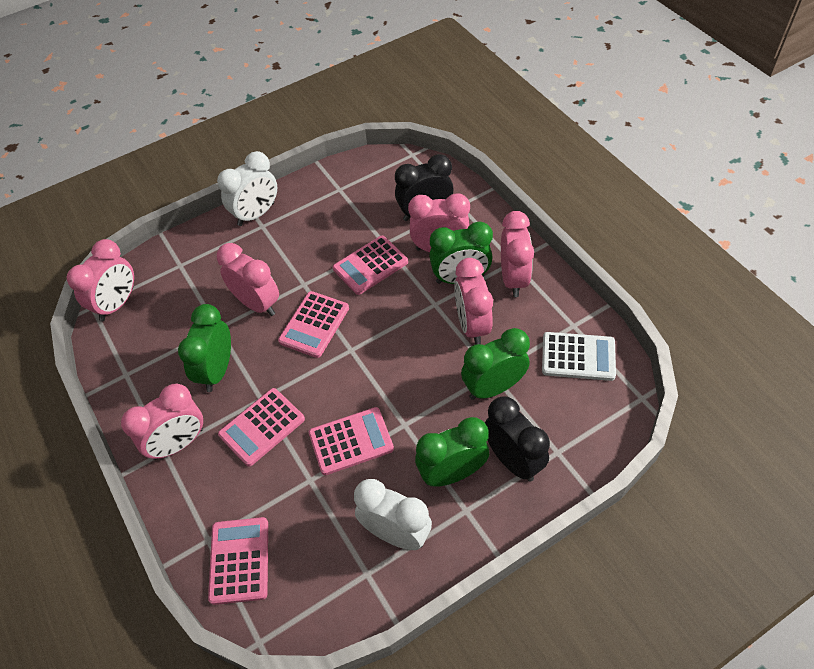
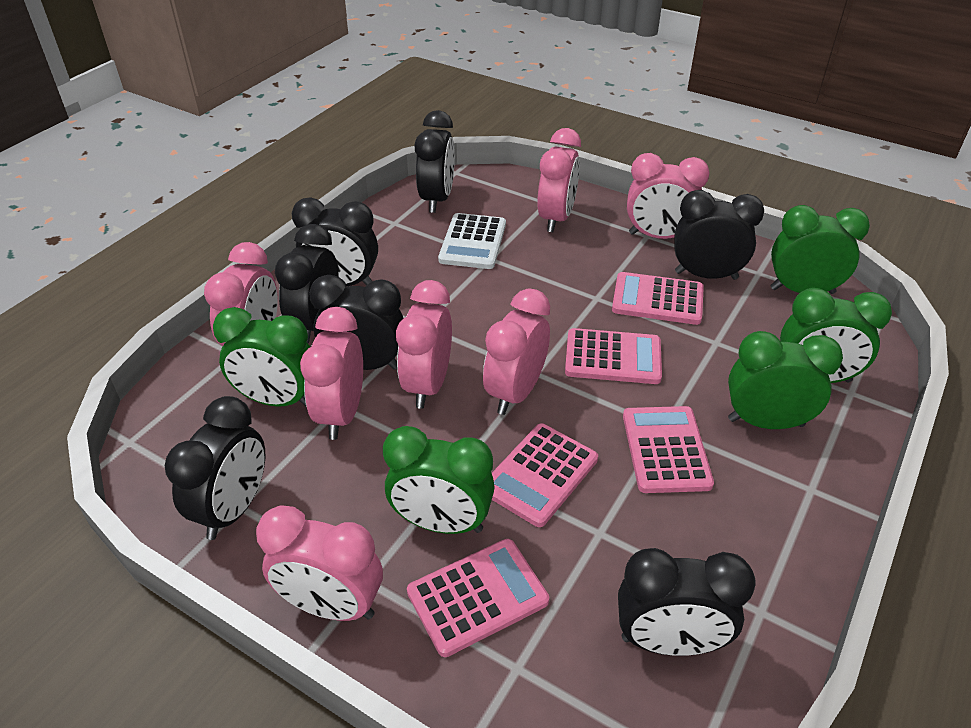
black clock: [395,154,453,221] [485,396,550,482] = 2 -> [165,396,265,540] [275,224,339,343] [292,198,378,287] [309,275,404,370] [415,110,455,213] [618,548,756,656] [674,190,764,280] = 7
green clock: [178,304,231,392] [415,417,489,487] [429,221,493,284] [461,328,530,400] = 4 -> [213,307,310,407] [383,426,495,534] [728,331,843,429] [770,205,870,294] [780,288,892,383] = 5
pink clock: [67,239,134,321] [121,384,203,460] [217,243,279,316] [408,193,470,252] [454,258,493,345] [501,211,534,297] = 6 -> [204,242,278,346] [256,505,383,621] [300,307,363,440] [396,280,452,409] [483,288,550,415] [537,128,581,232] [627,153,710,239] = 7
white clock: [217,151,277,226] [354,479,432,550] = 2 -> none = 0

